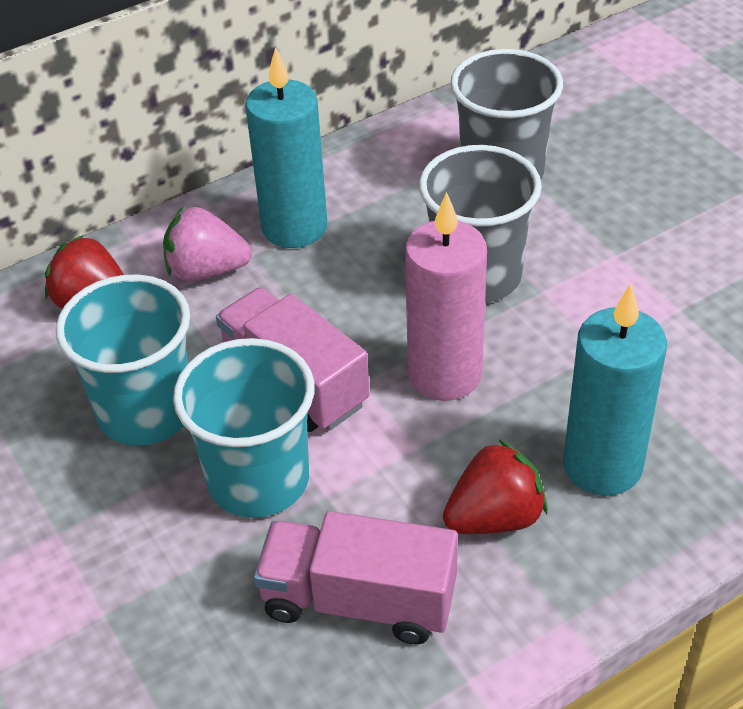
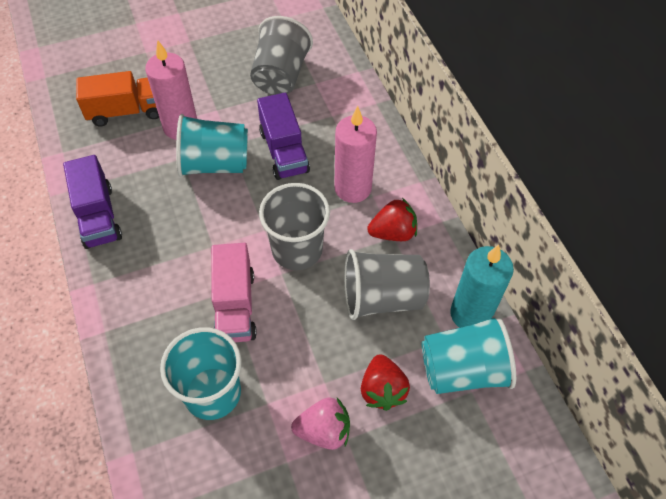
grey cup: [419,145,542,303] [450,49,563,180] = 2 -> [250,16,313,95] [259,183,330,270] [344,249,430,320] = 3
orange truck: none = 0 -> [76,71,159,127] = 1
pink candle: [405,192,487,401] = 1 -> [145,41,197,140] [334,106,377,203] = 2
pink truck: [216,287,370,432] [254,511,458,645] = 2 -> [211,243,257,342] = 1
purple truck: none = 0 -> [63,155,122,249] [257,93,310,180] = 2
turquoise candle: [245,47,327,248] [563,284,667,496] = 2 -> [450,245,514,328] = 1
turquoise cup: [56,275,190,446] [173,338,315,518] = 2 -> [160,327,242,420] [176,114,248,177] [422,315,516,394] = 3

